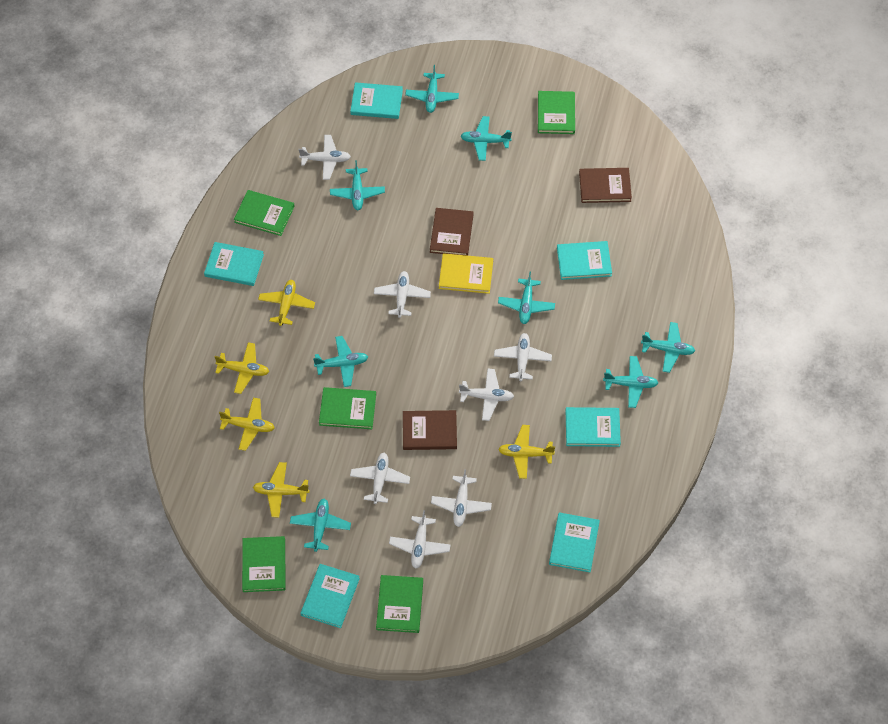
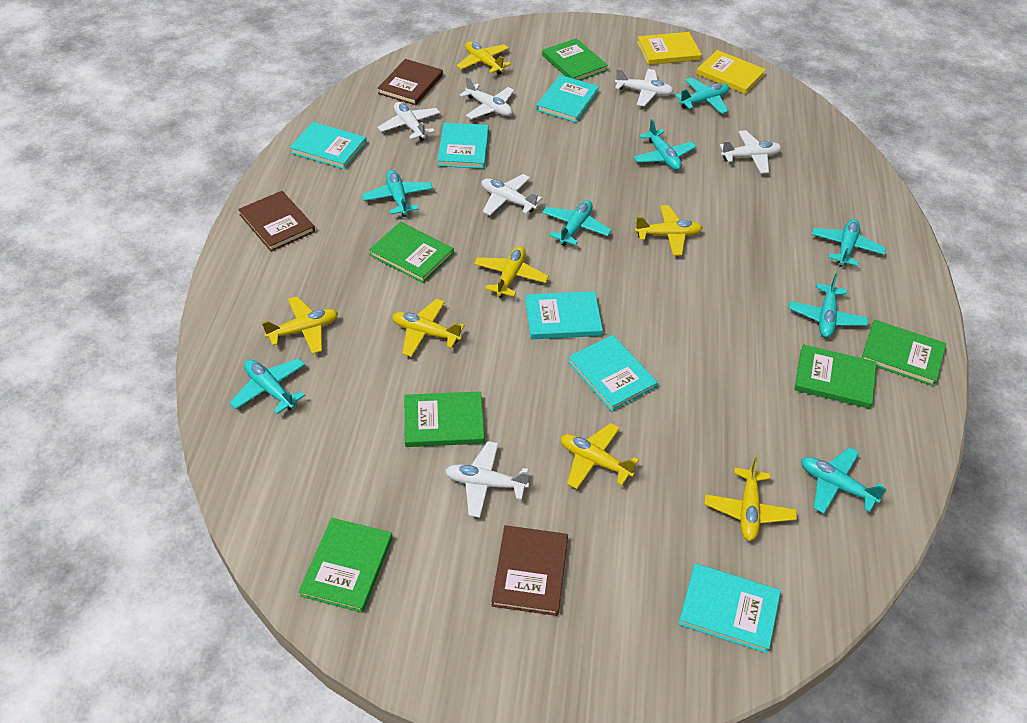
green book: [234,190,295,236] [242,536,286,592] [319,387,376,429] [376,575,423,633] [538,91,575,134] = 5 -> [299,518,393,613] [369,222,454,283] [404,391,484,447] [542,38,608,81] [794,344,877,409] [862,320,946,386] = 6
white plane: [299,135,351,180] [350,453,410,504] [374,271,431,318] [389,510,450,569] [431,469,492,527] [459,368,514,421] [494,333,552,381] = 7 -> [378,102,440,141] [445,441,530,518] [460,76,514,119] [482,174,542,215] [615,68,674,106] [720,130,781,174] = 6
yellow book: [439,253,493,294] = 1 -> [637,32,702,65] [696,50,766,94] = 2
yellow plane: [214,342,269,394] [219,398,275,451] [253,462,310,518] [258,280,315,326] [498,425,555,479] = 5 -> [262,296,338,354] [392,299,465,357] [456,42,511,75] [474,246,549,298] [561,423,639,489] [635,205,703,256] [704,457,797,541] = 7

